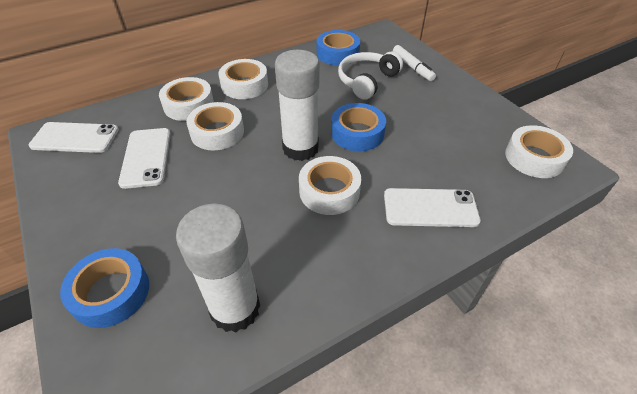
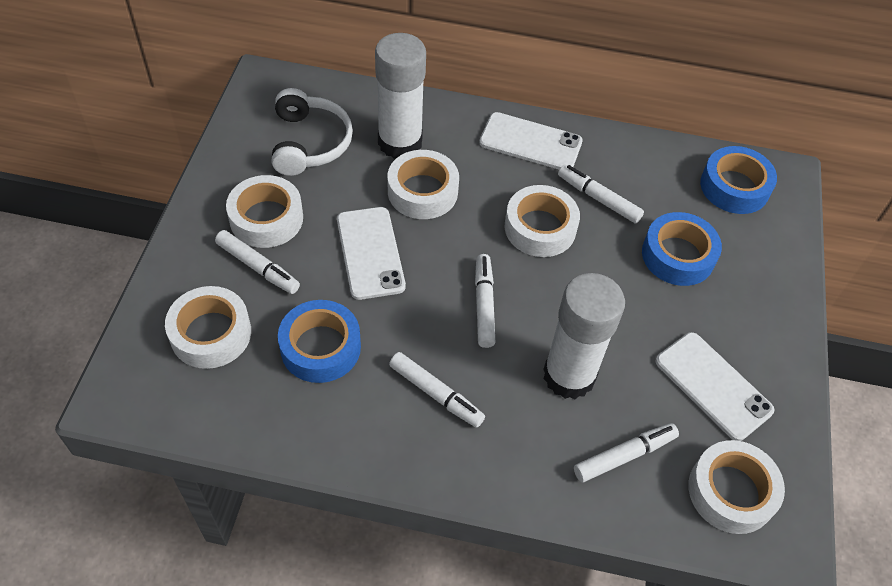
white marker: [393,45,436,81] = 1 -> [215,230,300,294] [389,352,485,428] [475,254,496,348] [558,164,644,223] [574,423,679,482] = 5

